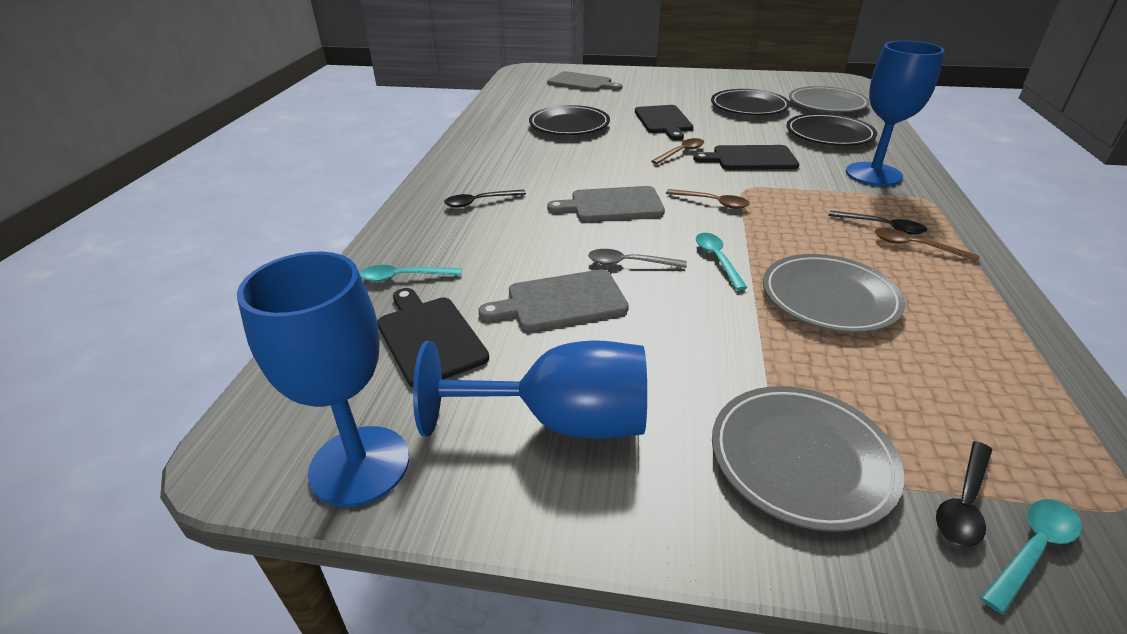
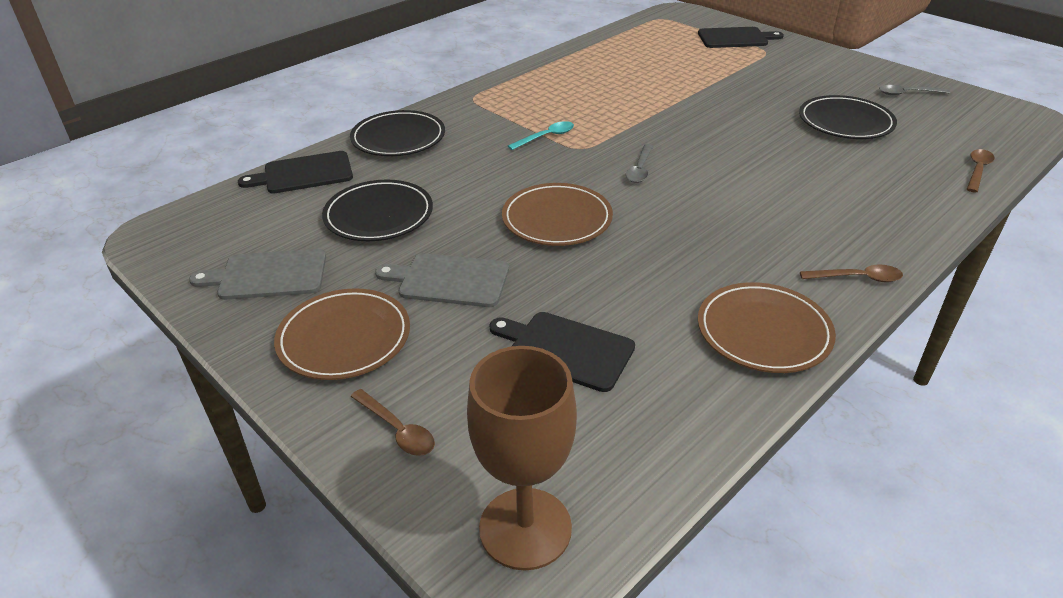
black spoon: [444,190,526,208] [829,211,927,235] [936,441,992,547] = 3 -> none = 0
blue goblet: [237,252,409,507] [413,341,647,439] [846,41,945,186] = 3 -> none = 0
brown goblet: none = 0 -> [467,346,577,571] = 1
brown plate: none = 0 -> [274,288,410,380] [502,183,613,246] [698,282,836,373] = 3
grey cutting board: [478,269,629,331] [547,71,622,91] [547,186,665,221] = 3 -> [189,249,326,300] [375,253,509,307] = 2
grey plate: [712,386,904,532] [763,254,906,333] [789,86,870,112] = 3 -> none = 0
grey spoon: [588,249,687,268] = 1 -> [626,144,653,183] [879,85,950,95] = 2
turquoise spoon: [359,265,461,282] [696,233,748,290] [981,499,1082,615] = 3 -> [508,121,574,150] = 1

